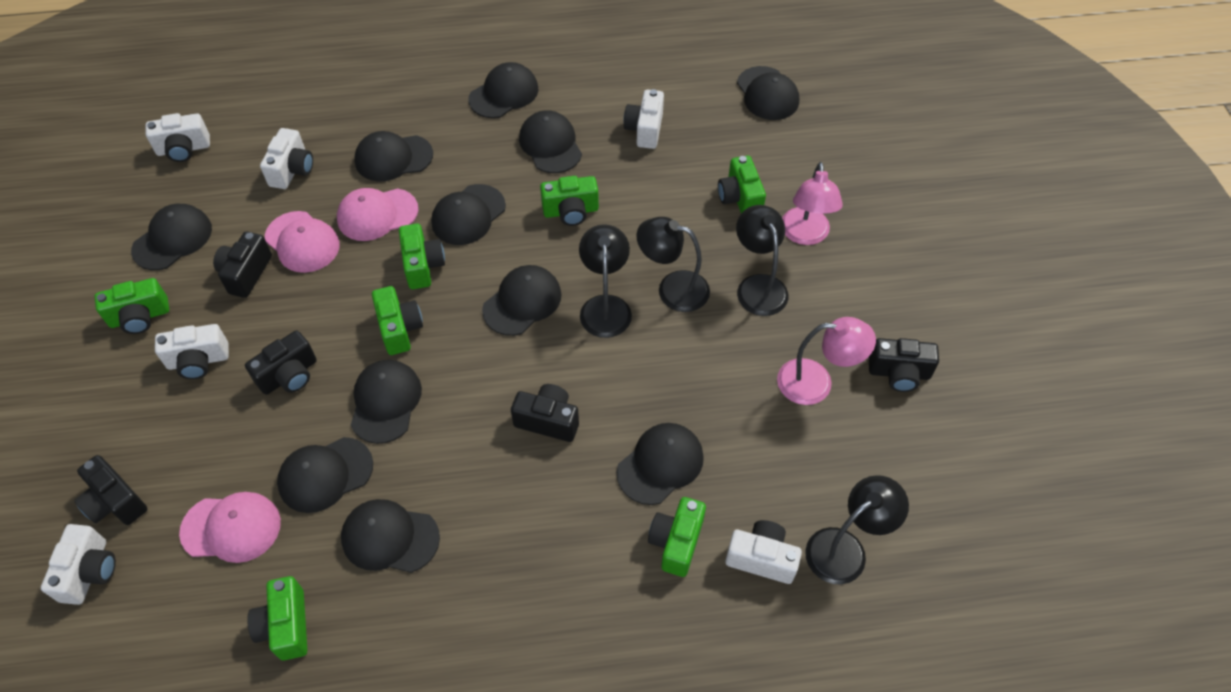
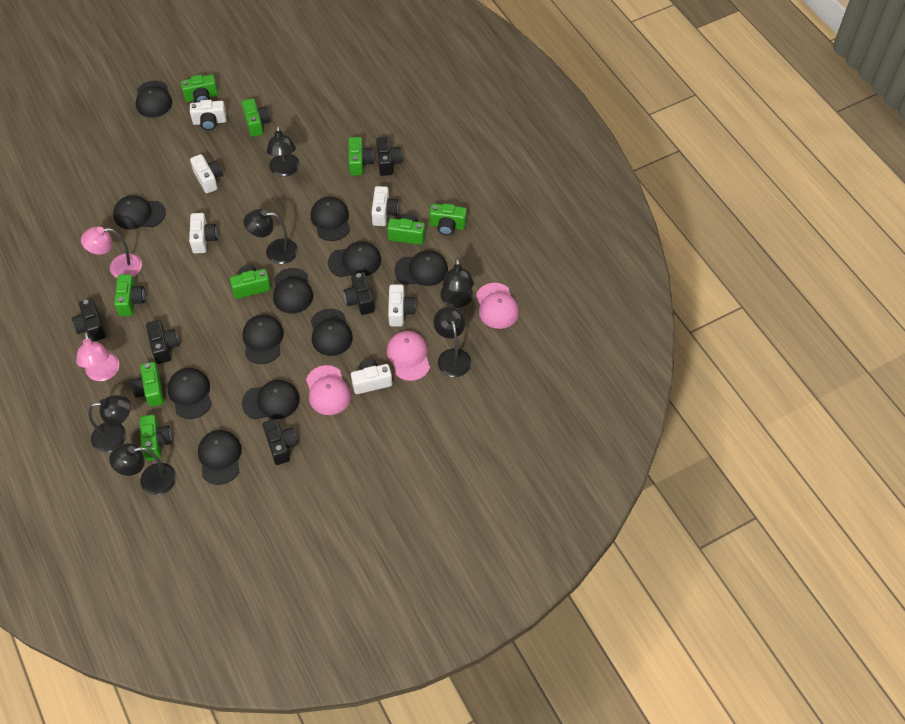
black lamp: [579,224,632,338] [637,217,710,312] [736,205,788,316] [805,475,909,584] = 4 -> [88,395,131,452] [109,443,176,495] [244,209,298,264] [267,125,300,177] [433,306,471,377] [441,258,474,308] = 6
green camera: [95,278,169,334] [247,576,307,660] [372,286,423,355] [399,223,445,289] [540,176,599,226] [648,497,706,577] [718,155,766,213] = 7 -> [114,274,145,316] [131,362,164,407] [140,415,172,461] [181,75,218,103] [230,265,271,299] [242,98,270,137] [348,137,374,176] [387,213,425,245] [430,203,467,235] = 9

